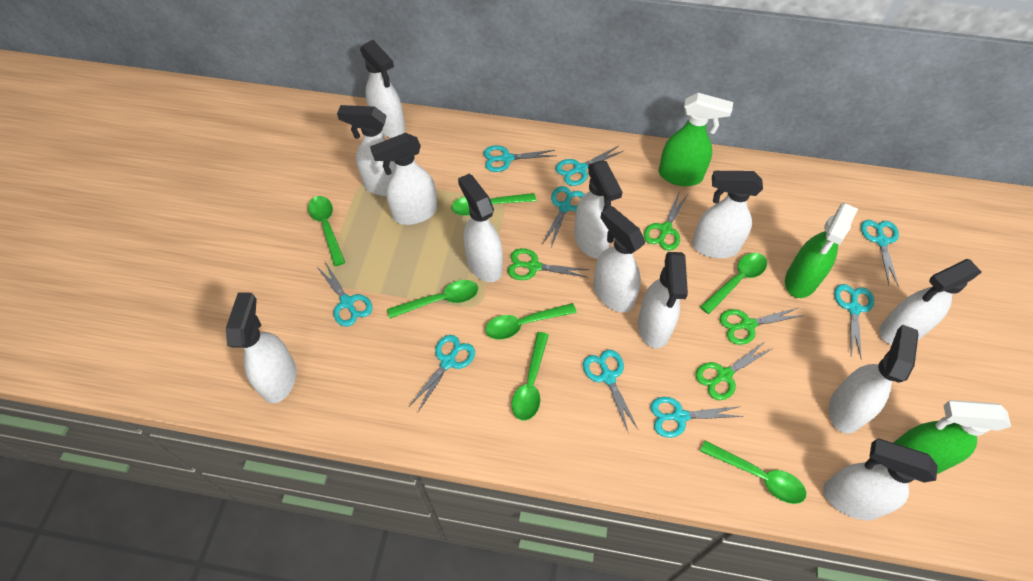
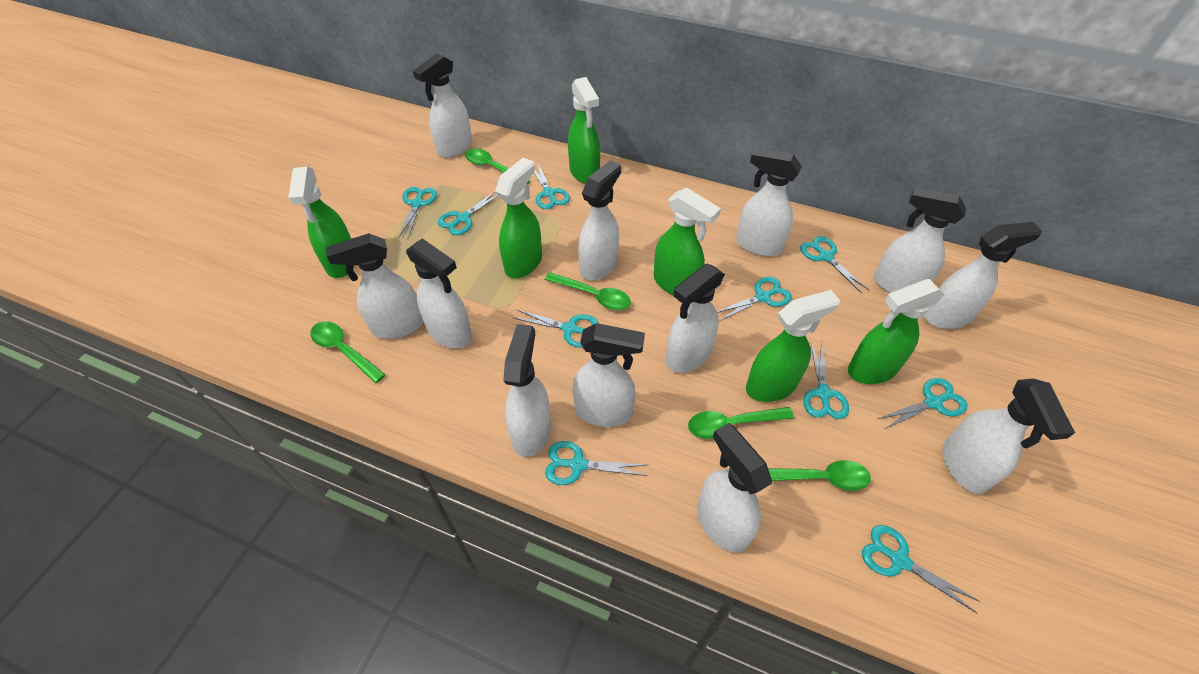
green scissors: [508,248,589,280] [644,191,688,251] [695,342,772,400] [720,308,804,345] = 4 -> none = 0
green spoon: [308,196,345,266] [387,280,478,318] [451,193,536,216] [485,303,577,339] [511,332,549,420] [700,253,767,314] [700,441,806,504] = 7 -> [310,321,385,383] [465,149,530,184] [545,272,631,310] [688,407,794,439] [768,460,871,491] = 5
green spray bottle: [659,93,733,186] [785,203,858,298] [893,400,1011,474] = 3 -> [288,167,355,278] [495,158,542,278] [568,77,600,184] [654,188,721,295] [746,290,840,402] [848,279,944,384] = 6
turquoise scissors: [316,262,373,327] [409,335,475,412] [484,145,556,172] [543,186,585,247] [556,146,623,186] [583,350,638,431] [650,397,743,438] [834,284,875,360] [861,220,899,287] = 9 -> [398,187,437,238] [438,191,498,235] [513,309,599,348] [534,162,570,209] [545,441,648,485] [717,277,792,321] [800,236,869,293] [804,341,849,419] [862,525,981,613] [878,378,968,429] = 10

